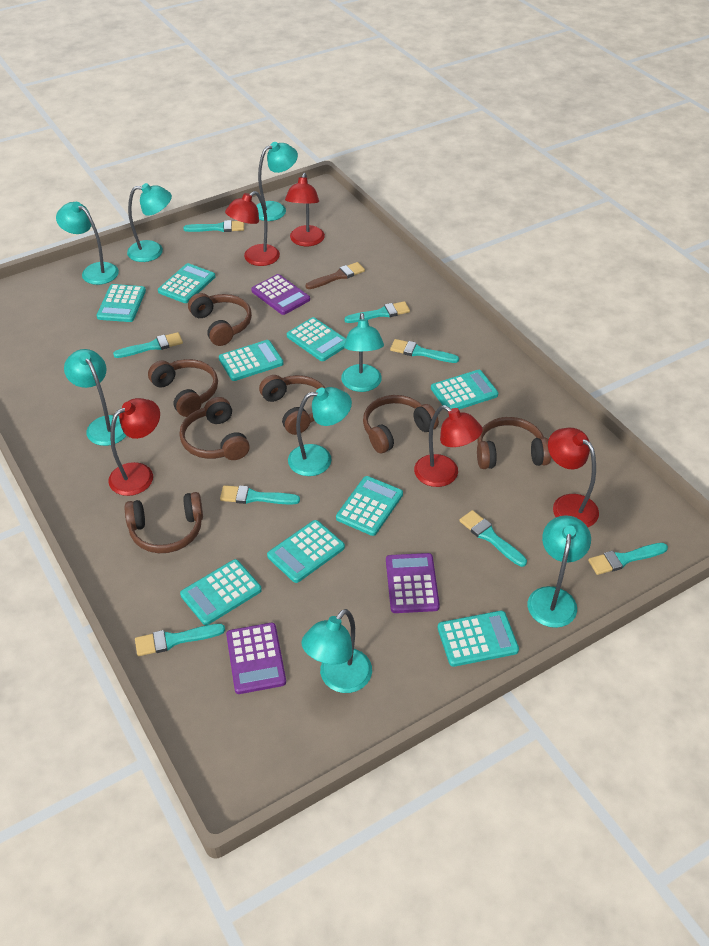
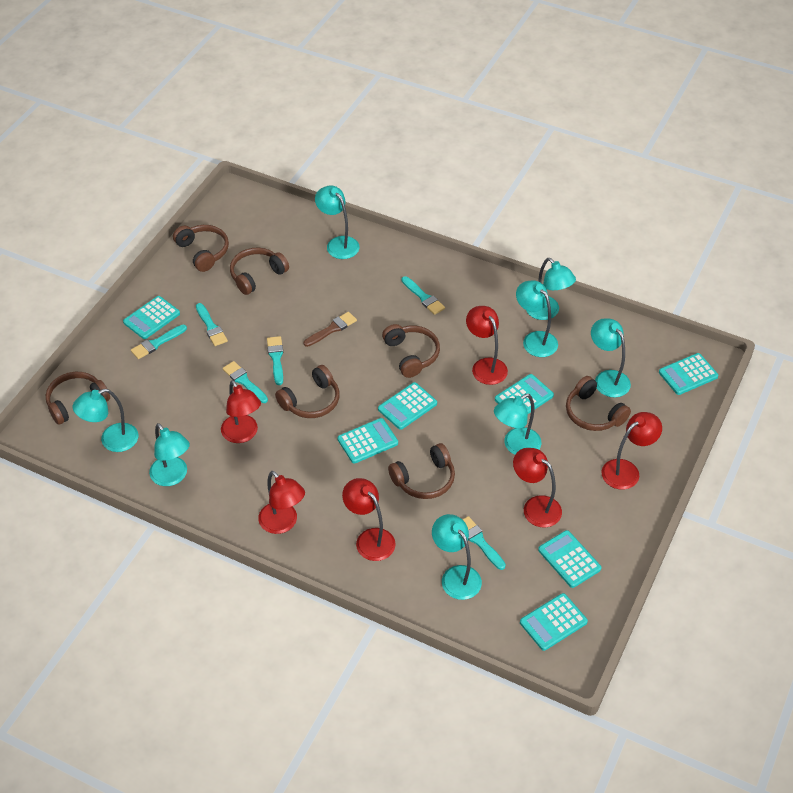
purple calculator: [226,623,286,694] [251,274,310,315] [386,553,440,613] = 3 -> none = 0
red lamp: [108,398,160,496] [225,191,280,266] [285,173,325,246] [414,405,483,487] [548,428,599,527] = 5 -> [221,380,261,443] [258,471,305,534] [342,478,396,561] [466,306,508,385] [513,448,562,528] [601,412,662,490] = 6
turquoise brush: [113,332,183,358] [135,624,225,656] [183,220,244,232] [220,485,300,505] [344,301,410,323] [390,339,459,363] [459,510,527,567] [588,543,668,575] = 8 -> [131,325,187,359] [196,303,228,346] [223,361,268,403] [267,336,283,385] [402,276,445,315] [463,516,506,570] = 6
turquoise calculator: [97,284,146,322] [158,263,215,303] [180,559,262,625] [219,340,283,381] [267,520,345,583] [287,317,346,361] [336,476,403,536] [431,370,498,412] [438,611,519,667] = 9 -> [123,296,180,339] [338,418,398,464] [378,382,437,430] [495,374,554,414] [520,593,588,651] [538,530,602,588] [659,353,718,395] = 7

